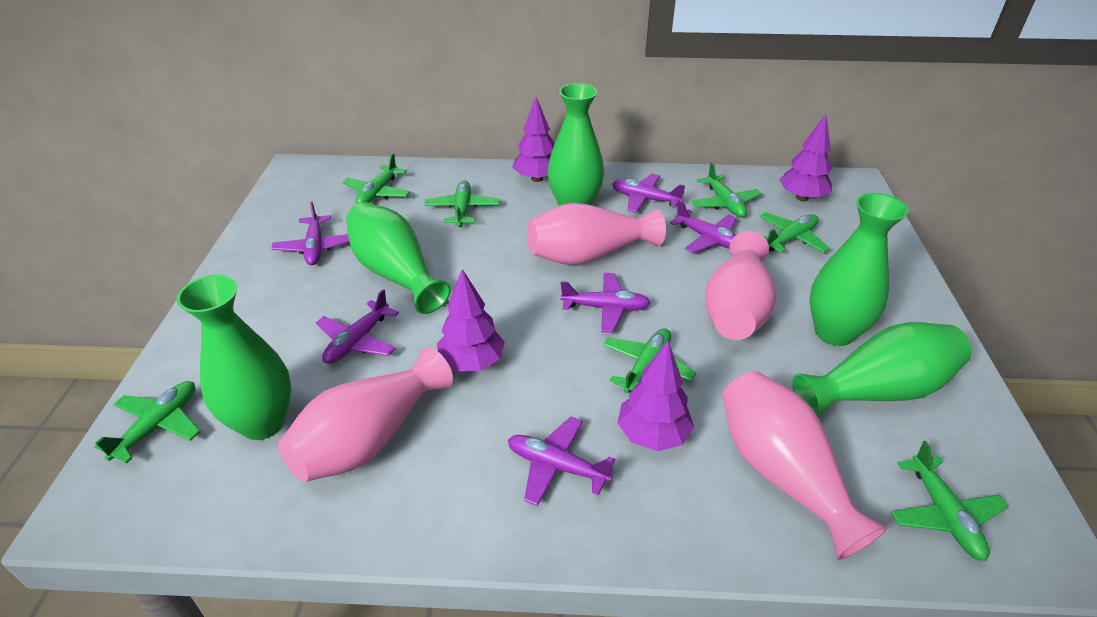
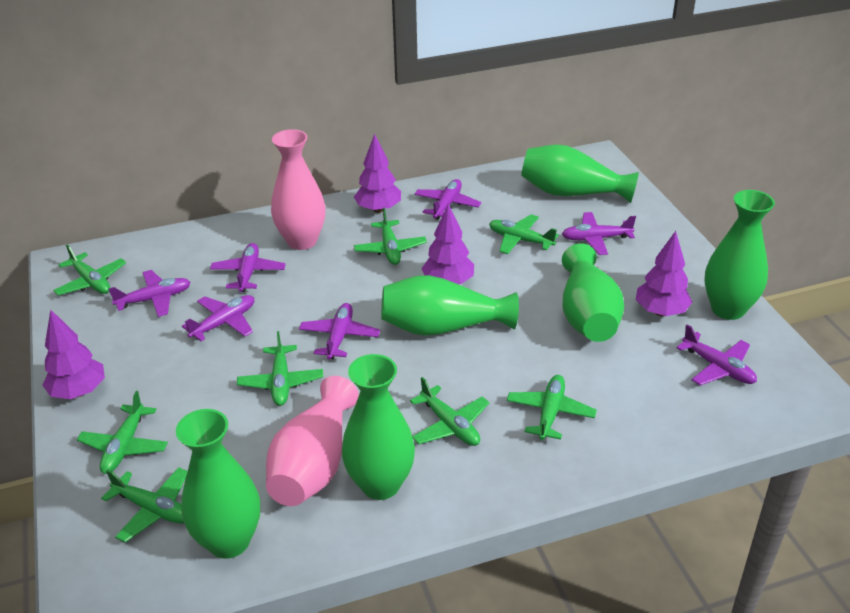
green plane: [95,381,200,464] [343,153,411,204] [424,180,500,227] [603,328,697,394] [691,162,762,218] [759,212,830,253] [891,441,1009,561] = 7 -> [53,244,126,295] [77,391,168,474] [101,467,187,542] [237,331,323,406] [354,208,427,265] [410,377,489,446] [489,214,559,254] [507,375,597,440] = 8
green vase: [177,275,291,440] [346,202,451,314] [547,83,604,206] [792,322,972,418] [810,193,908,346] = 5 -> [176,409,260,559] [342,354,415,500] [381,275,519,336] [521,144,639,203] [562,243,624,342] [704,190,775,320] = 6
pink vase: [278,347,453,482] [527,203,666,265] [705,231,776,340] [722,371,887,560] = 4 -> [266,376,359,506] [271,129,326,250] = 2
purple plane: [272,202,349,265] [316,289,399,364] [508,417,615,506] [560,273,651,333] [612,174,685,213] [670,201,737,253] = 6 -> [108,270,191,317] [182,295,254,341] [210,243,286,292] [299,303,380,360] [414,179,481,220] [562,212,636,255] [676,324,757,386] = 7

